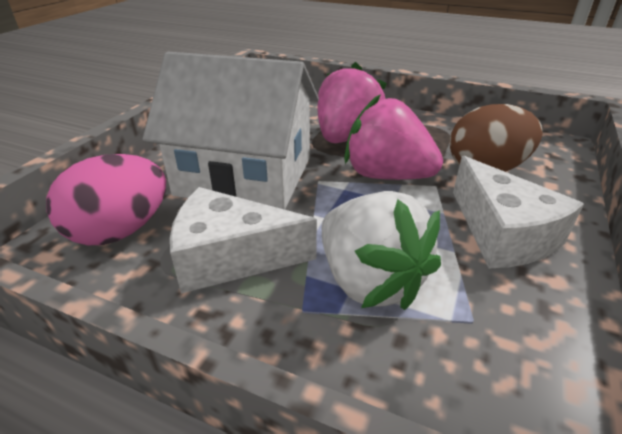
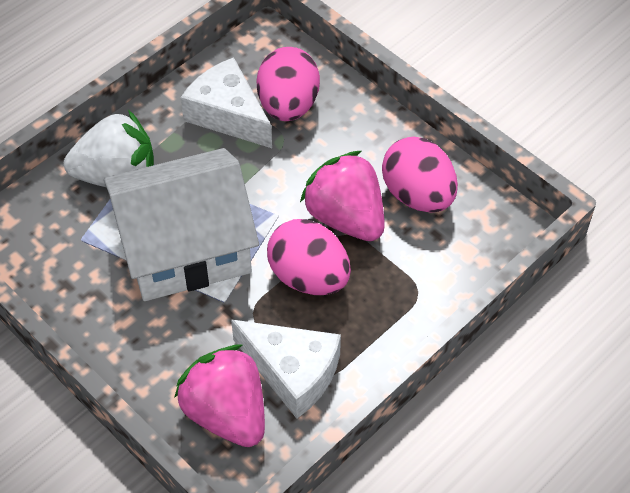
brown egg: [450,104,543,172] = 1 -> none = 0
pink egg: [46,154,166,245] = 1 -> [257,47,320,121] [267,219,351,295] [382,137,458,213] = 3

